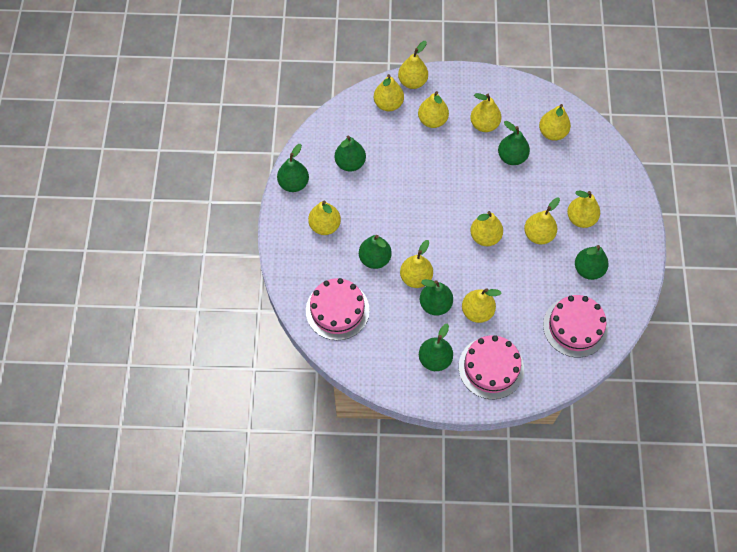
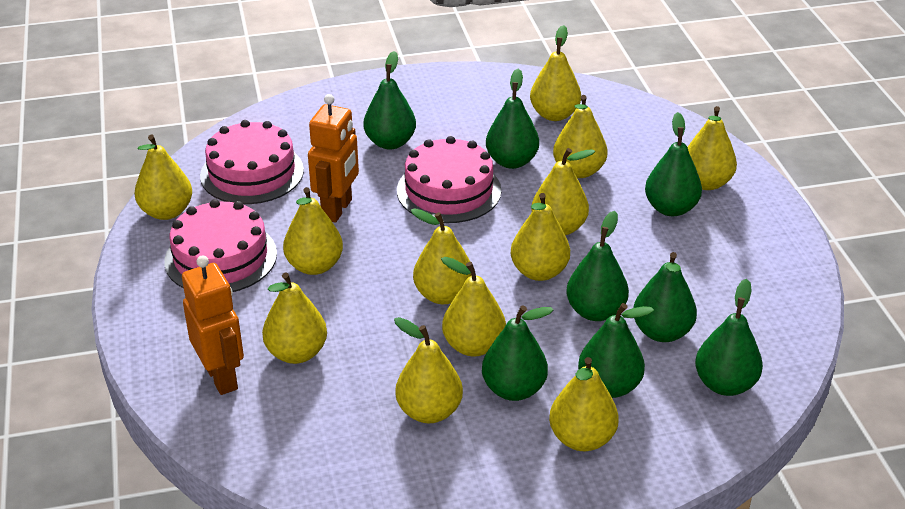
green pear: [277,144,309,192] [335,136,366,171] [359,235,392,269] [419,323,453,371] [420,279,453,316] [498,121,530,165] [575,245,609,280] = 7 -> [364,51,416,150] [482,305,553,401] [486,69,539,169] [566,211,629,321] [578,303,654,398] [633,252,697,342] [645,112,702,216] [695,279,763,396] = 8
orange robot: none = 0 -> [182,255,244,395] [308,94,359,223] = 2
yellow pear: [308,200,341,235] [374,74,404,111] [398,41,428,89] [400,240,433,288] [418,91,449,128] [462,288,501,323] [470,93,501,132] [470,211,503,246] [524,198,560,244] [539,104,571,141] [567,190,600,228] = 11 -> [135,135,192,220] [262,272,327,364] [283,187,343,275] [394,317,463,423] [411,208,472,304] [441,257,506,356] [511,193,570,281] [530,25,581,121] [531,148,595,235] [549,357,619,451] [553,95,607,178] [688,106,737,190] = 12

